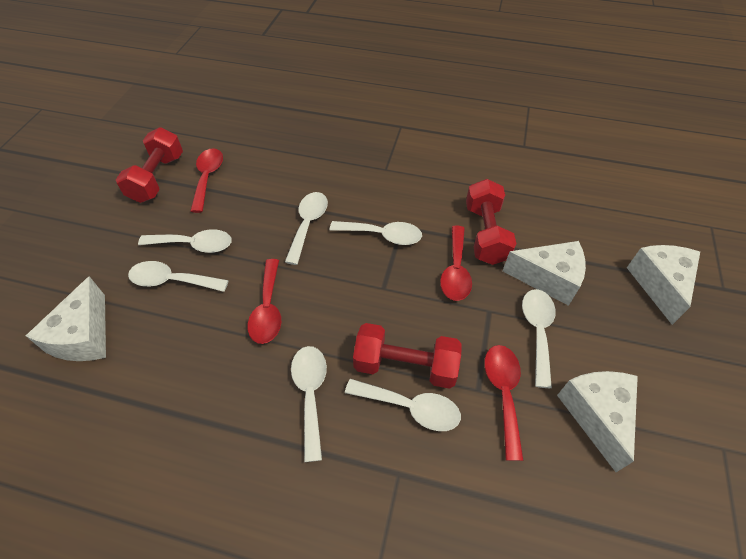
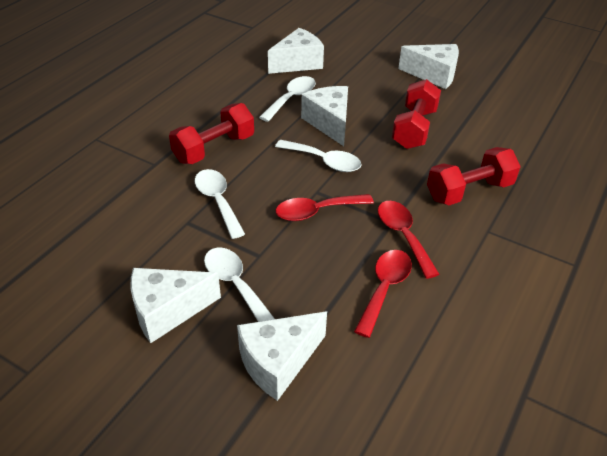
red spoon: [190,148,223,213] [248,259,281,344] [440,225,472,301] [484,345,524,461] = 4 -> [276,194,374,221] [354,250,412,338] [378,201,440,279] = 3
white cheese: [26,276,106,361] [503,241,586,306] [557,371,638,472] [627,245,700,325] = 4 -> [131,268,221,343] [237,311,327,401] [268,28,324,74] [301,86,348,146] [398,44,459,89] = 5
white spoon: [128,261,229,292] [138,229,232,253] [285,192,328,265] [291,346,327,462] [330,221,422,245] [345,379,461,431] [522,289,556,388] = 7 -> [195,169,245,239] [204,248,275,322] [259,76,316,122] [275,140,362,172] = 4

